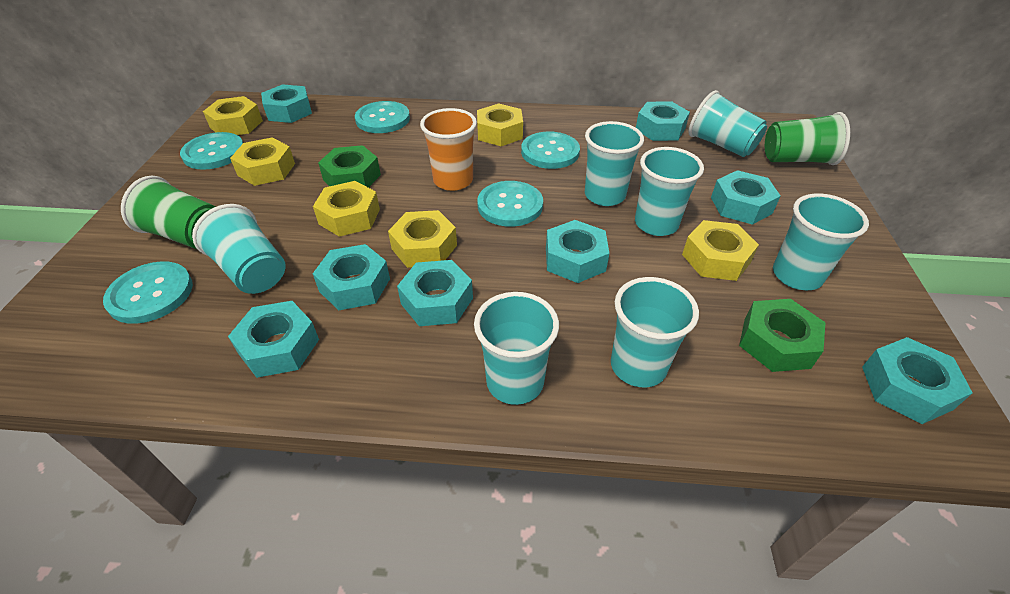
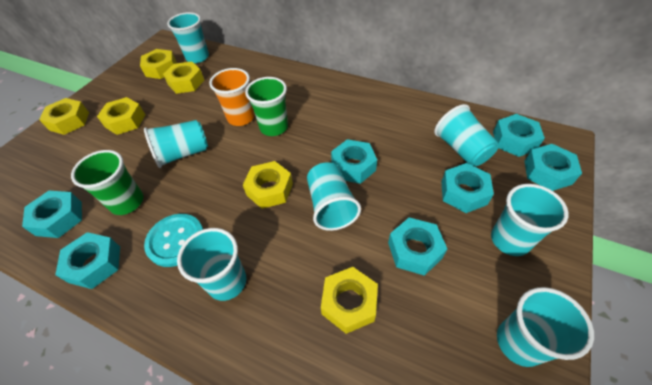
green nut: [318,145,381,188] [739,299,826,372] = 2 -> none = 0
turquoise button: [103,261,193,324] [180,132,243,170] [355,101,410,133] [477,181,543,227] [521,131,580,169] = 5 -> [144,214,203,267] = 1
turquoise nut: [228,301,319,378] [261,84,312,123] [313,244,390,310] [397,260,473,326] [546,220,609,283] [636,101,690,141] [711,170,780,225] [862,337,973,424] = 8 -> [22,191,82,238] [55,232,120,289] [331,139,377,184] [388,217,447,276] [441,163,494,213] [493,114,545,157] [524,144,582,191] = 7

